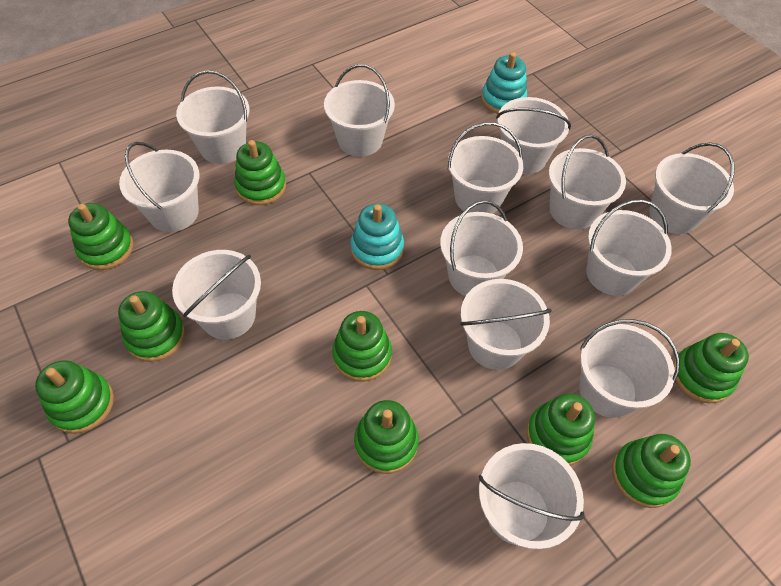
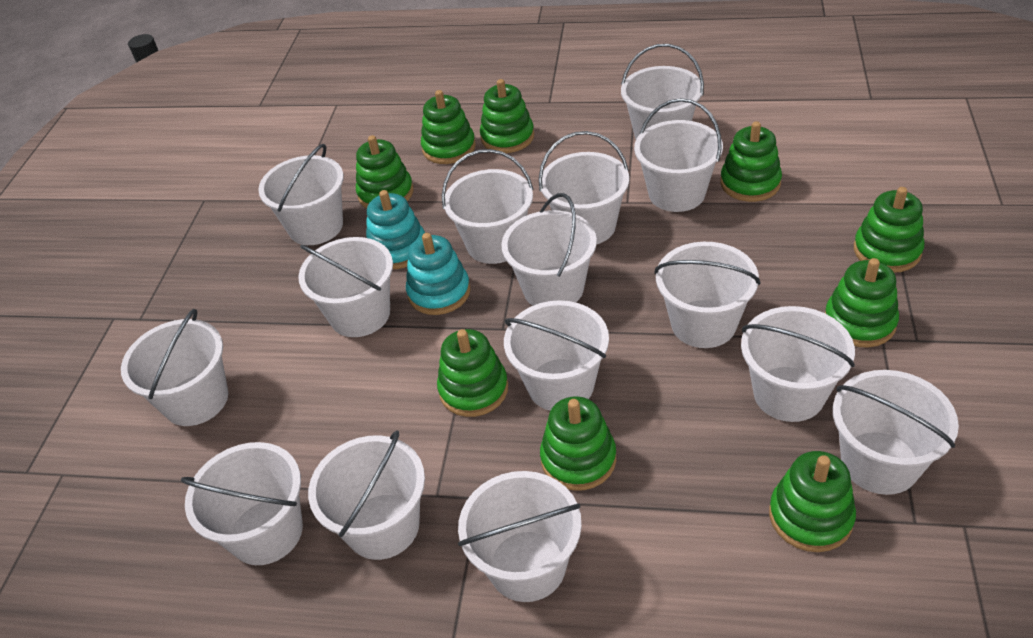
white bucket: [119,142,200,232] [172,250,261,340] [176,70,249,164] [324,64,395,157] [440,200,523,296] [448,122,524,214] [460,279,552,370] [479,443,585,549] [496,97,571,174] [549,135,626,229] [579,319,679,418] [586,199,672,296] [649,143,735,234] = 13 -> [121,309,228,426] [181,442,303,565] [258,144,344,245] [298,237,393,337] [308,430,425,560] [442,149,534,264] [458,471,582,602] [501,193,597,306] [504,300,609,411] [539,131,629,245] [621,44,704,139] [634,98,723,212] [654,242,761,348] [741,306,855,422] [833,370,959,495] = 15

